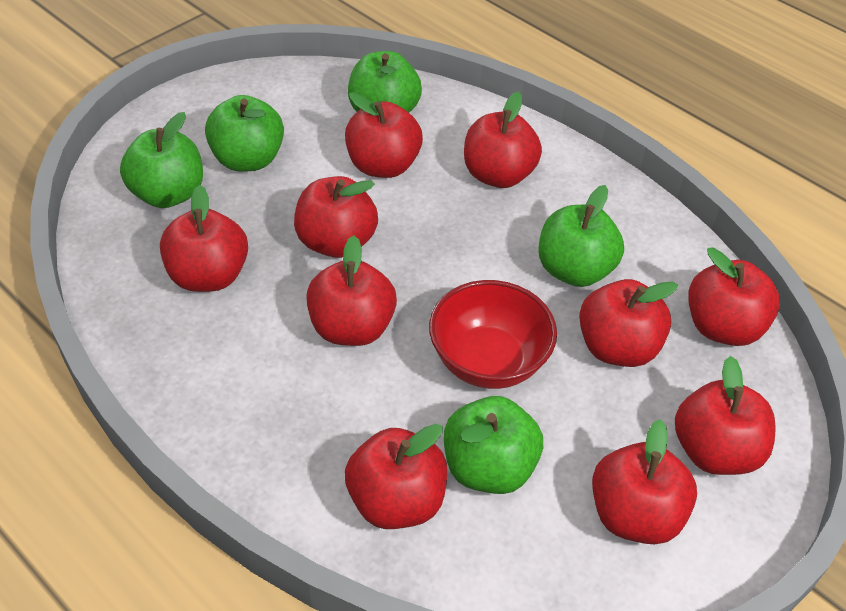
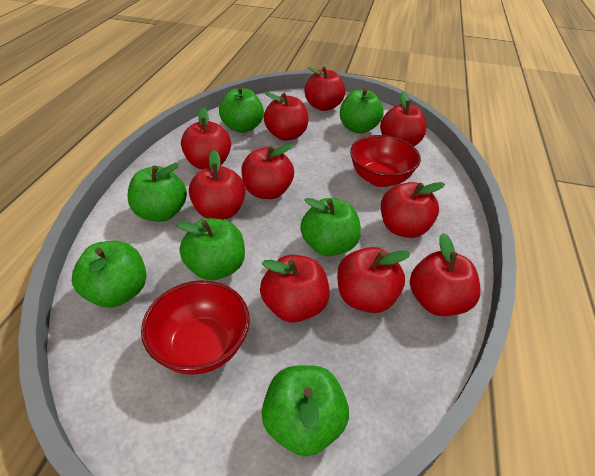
green apple: [120,112,203,208] [205,95,284,172] [348,51,422,113] [444,396,543,494] [539,185,624,287] = 5 -> [72,241,146,308] [128,163,187,222] [176,218,245,281] [219,87,264,133] [262,365,349,456] [300,198,361,257] [340,88,384,134] = 7
red bowl: [429,280,557,389] = 1 -> [141,280,250,375] [350,135,421,187] = 2

